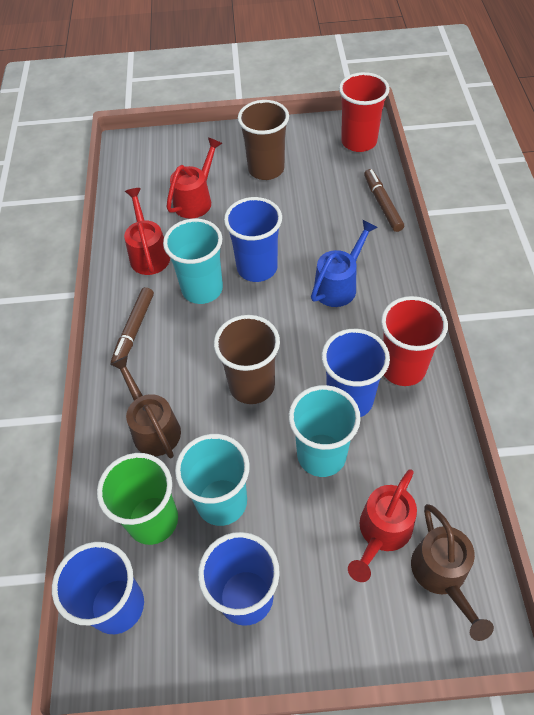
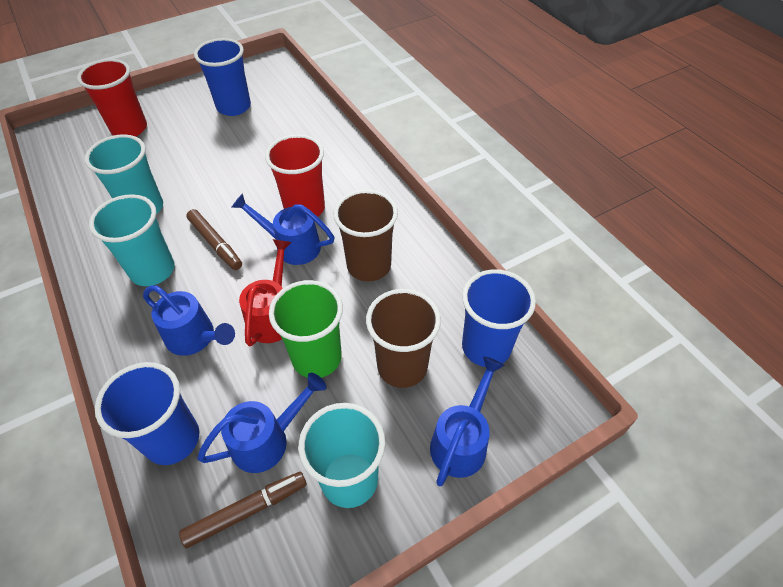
blue cup: [52,542,144,634] [198,532,280,626] [224,197,282,282] [322,329,390,417] = 4 -> [95,362,200,465] [194,38,251,116] [462,269,536,367] = 3
blue watering can: [311,220,378,307] = 1 -> [143,285,235,356] [197,373,326,473] [231,193,335,265] [430,357,505,486] = 4
brown watering can: [110,356,181,458] [411,504,494,641] = 2 -> none = 0
red watering can: [124,188,170,275] [166,138,222,219] [348,469,417,582] = 3 -> [239,239,292,347] = 1

